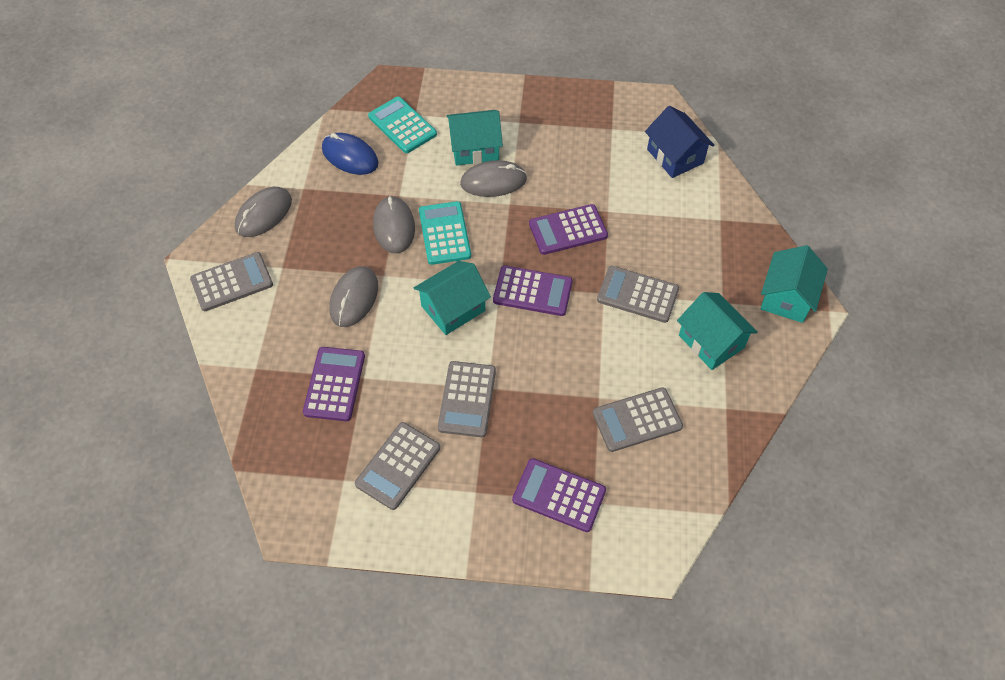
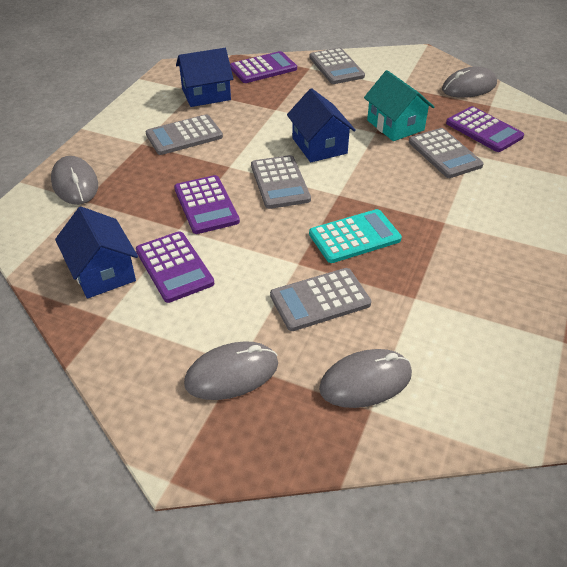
blue house: [645,106,715,178] = 1 -> [55,207,138,299] [176,48,233,107] [287,88,356,162] = 3
blue mouse: [322,133,378,175] = 1 -> none = 0
turquoise calculator: [368,97,437,153] [419,201,471,265] = 2 -> [309,209,402,263] = 1
turquoise house: [414,261,491,335] [447,110,503,166] [677,292,757,370] [761,245,828,323] = 4 -> [364,70,434,141] = 1

